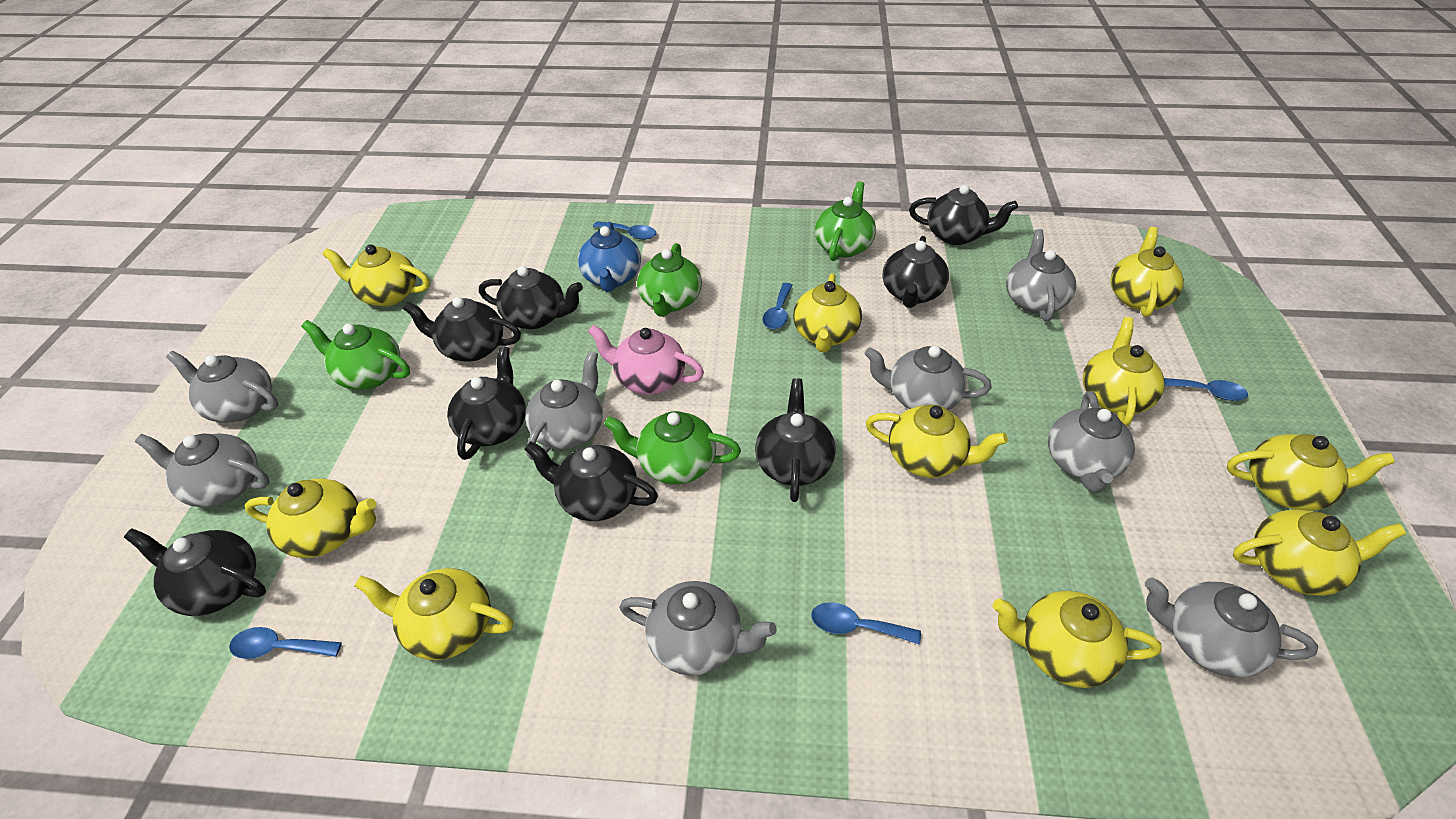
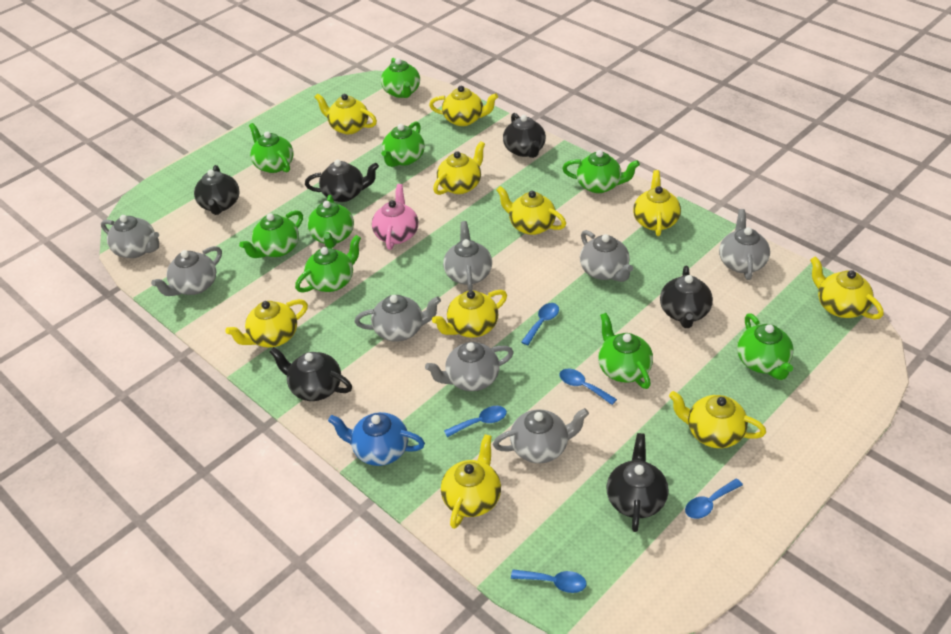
black teapot: [124,528,266,616] [403,297,521,361] [447,346,526,460] [479,266,583,329] [524,441,658,521] [755,378,836,502] [883,236,949,308] [909,185,1018,245] = 8 -> [194,165,240,215] [270,347,352,401] [305,160,379,202] [503,113,546,158] [606,433,669,532] [660,266,713,328] = 6
green teapot: [301,320,410,390] [604,411,741,484] [637,243,702,317] [815,181,876,261] = 4 -> [239,210,303,258] [249,123,294,173] [295,235,361,293] [307,195,354,248] [381,58,420,98] [381,121,425,167] [562,150,640,193] [598,313,653,389] [737,313,794,380] = 9

